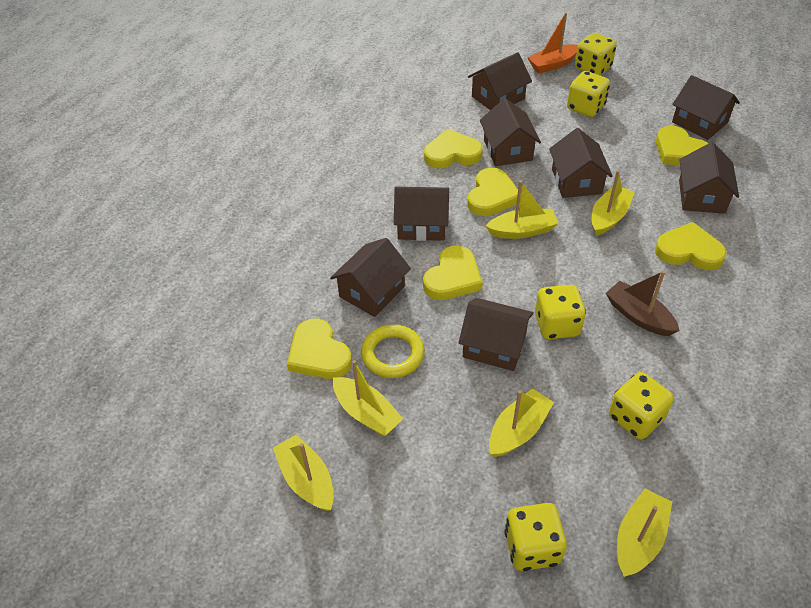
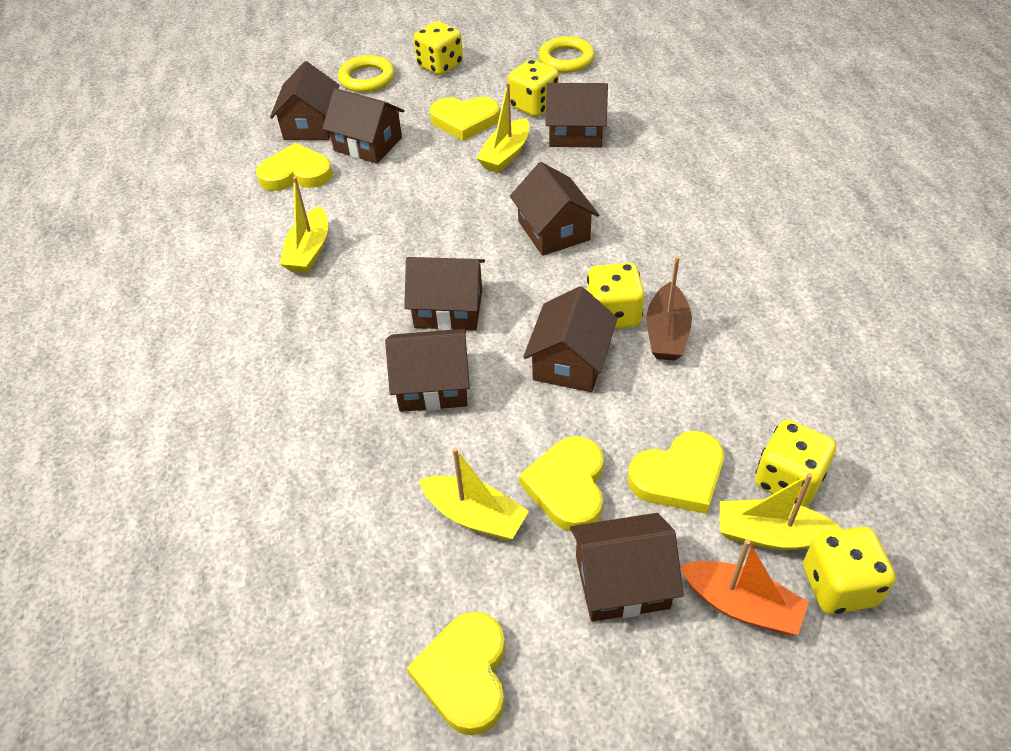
yellow boat: [273,434,334,511] [333,360,403,437] [486,181,559,239] [489,388,554,457] [592,170,635,236] [617,489,672,577] = 6 -> [280,176,328,274] [419,447,529,541] [476,82,529,173] [720,473,843,550] = 4
yellow heart: [287,319,352,379] [423,245,483,300] [424,129,483,168] [467,168,521,216] [655,222,727,270] [656,126,709,165] = 6 -> [256,143,333,191] [407,611,505,735] [430,97,500,141] [519,436,604,531] [628,431,724,514] = 5
yellow ring: [361,324,425,378] = 1 -> [338,55,395,92] [539,36,595,73] = 2

